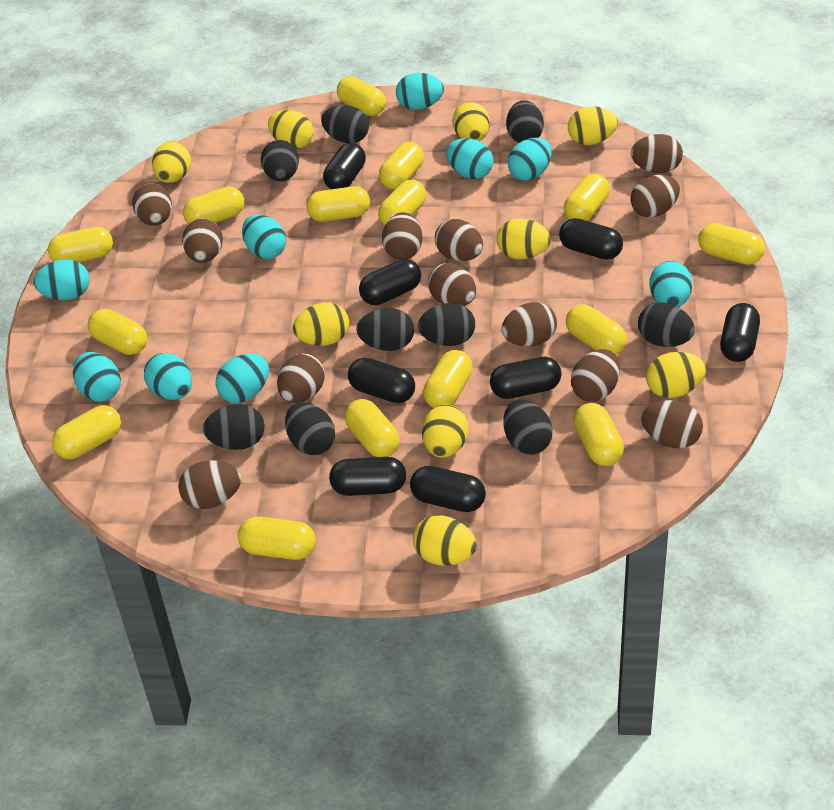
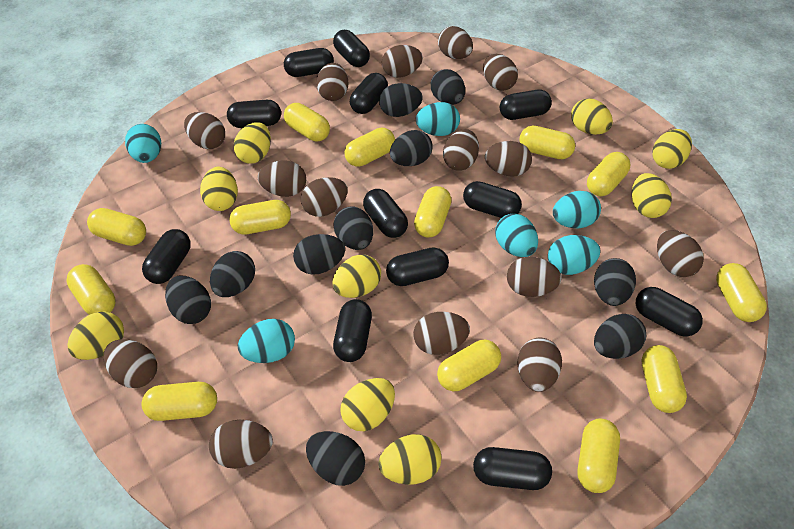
black capsule: [323,143,366,189] [329,457,406,496] [348,358,415,403] [359,259,421,305] [410,466,486,512] [490,357,561,399] [559,218,623,260] [720,303,760,362] = 8 -> [142,229,191,284] [227,100,281,128] [284,48,334,77] [333,30,370,67] [333,299,372,362] [350,73,388,114] [363,189,408,238] [386,247,449,286] [463,181,522,218] [473,447,552,490] [500,90,552,120] [636,287,703,337] = 12
black egg: [203,404,265,450] [261,140,299,181] [285,402,335,455] [321,105,369,143] [356,308,414,351] [418,303,475,346] [503,400,553,454] [506,100,544,143] [638,302,695,347] = 9 -> [165,276,211,324] [210,251,255,297] [293,234,345,275] [306,431,365,486] [333,206,373,250] [379,83,423,117] [390,130,433,166] [431,69,465,105] [594,258,636,306] [594,314,646,359] = 10
brown egg: [132,183,172,226] [178,460,241,509] [182,218,223,263] [277,353,325,403] [382,212,423,260] [428,263,476,306] [435,219,483,261] [502,302,557,346] [571,350,620,402] [631,134,683,173] [631,175,680,218] [641,400,703,448] = 12 -> [103,339,157,388] [184,112,225,149] [209,420,273,469] [258,160,306,197] [301,177,348,217] [316,63,348,101] [382,45,423,78] [413,312,470,355] [438,26,473,59] [443,129,479,171] [483,54,518,91] [485,141,532,177] [507,257,562,297] [517,337,562,392] [657,230,704,277] = 15
turquoise egg: [34,259,90,300] [73,352,121,402] [144,353,192,400] [215,354,269,403] [242,214,286,259] [396,73,444,110] [446,138,494,179] [508,138,552,181] [649,261,693,307] = 9 -> [125,124,161,163] [238,319,295,363] [416,102,460,136] [495,213,538,257] [548,235,601,275] [553,191,601,228] = 6
yellow capsule: [48,227,113,262] [52,405,121,459] [88,309,147,355] [183,187,244,224] [238,517,316,560] [307,186,370,222] [337,76,386,116] [345,399,400,457] [378,179,426,226] [379,142,424,190] [423,350,473,408] [564,174,610,221] [566,304,627,355] [574,403,624,466] [698,223,765,265] = 15 -> [66,264,116,315] [87,208,146,246] [142,382,217,421] [229,200,291,234] [284,103,330,141] [344,128,395,167] [414,186,451,237] [437,340,501,391] [519,126,575,159] [578,419,620,493] [587,152,630,196] [642,345,687,413] [716,263,767,322] = 13

